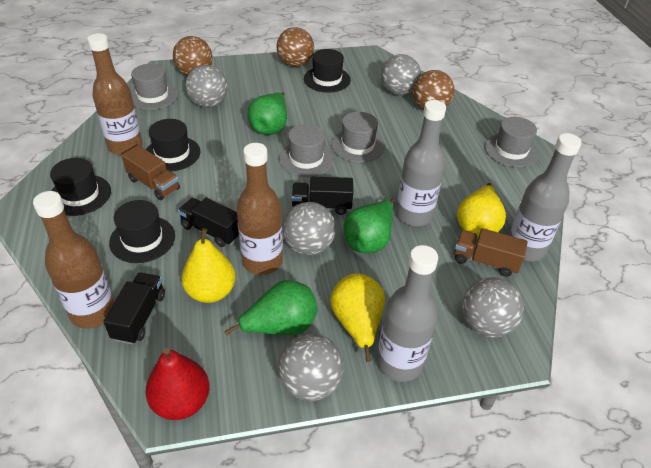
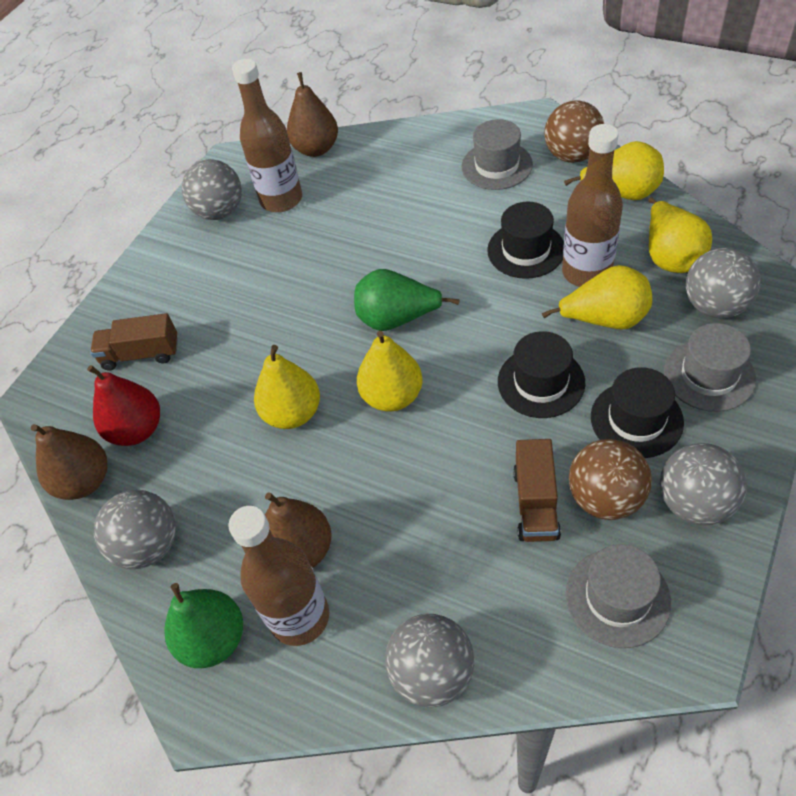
black hat: [50,158,111,216] [109,200,175,263] [146,119,200,171] [304,49,351,93] = 4 -> [487,202,564,279] [498,331,585,418] [591,367,684,458] = 3
black truck: [103,272,165,344] [178,198,239,247] [291,176,353,215] = 3 -> none = 0
brown ball: [173,36,213,76] [276,27,314,67] [413,70,455,110] = 3 -> [545,100,604,163] [569,439,652,520] = 2
brown pear: none = 0 -> [31,424,108,500] [265,492,331,568] [287,72,338,157] = 3
green pear: [224,280,317,336] [247,92,287,135] [344,199,395,253] = 3 -> [164,583,243,668] [354,269,460,331] = 2
grey bottle: [377,245,438,382] [396,100,446,226] [509,133,582,261] = 3 -> none = 0
grey hat: [130,64,178,110] [279,124,334,177] [331,112,385,163] [485,117,539,167] = 4 -> [461,119,533,190] [566,544,671,648] [664,323,756,412] = 3
yellow pear: [181,228,236,303] [330,273,385,362] [457,183,506,238] = 3 -> [254,345,320,429] [357,331,423,412] [542,265,652,329] [564,141,664,200] [648,197,712,273] = 5

